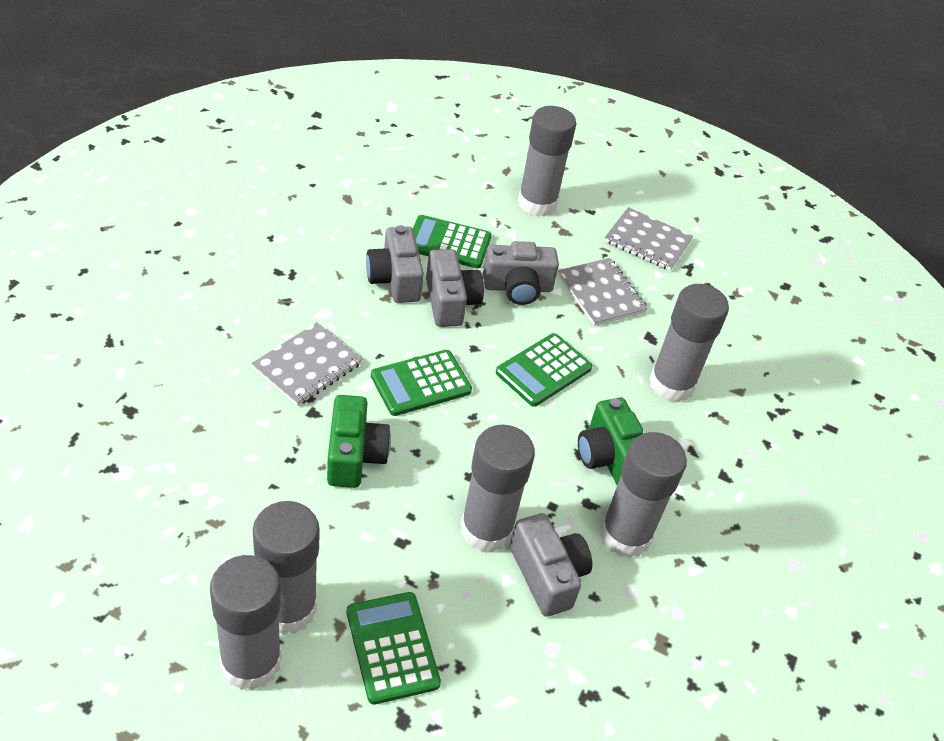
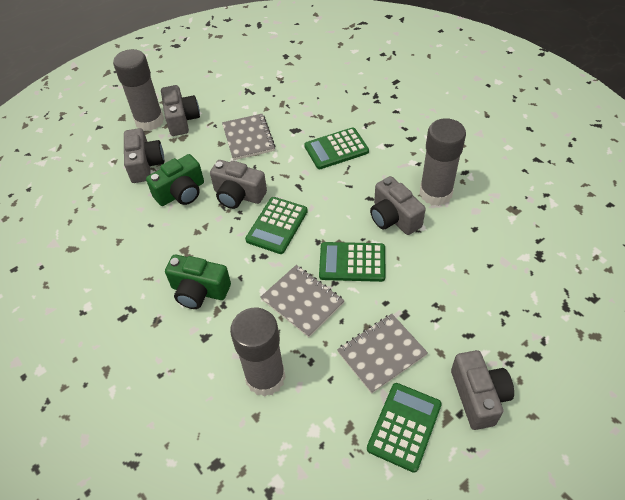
grey camera: [366,225,424,303] [426,249,484,327] [483,241,559,305] [510,513,592,617] = 4 -> [124,128,164,183] [161,85,200,136] [210,160,267,209] [370,176,426,235] [451,350,514,430] = 5
grey glue stick: [210,555,282,690] [253,501,320,635] [461,425,535,553] [518,106,577,217] [600,432,687,558] [649,284,729,403] = 6 -> [113,49,164,131] [230,308,286,397] [419,118,466,206] = 3

